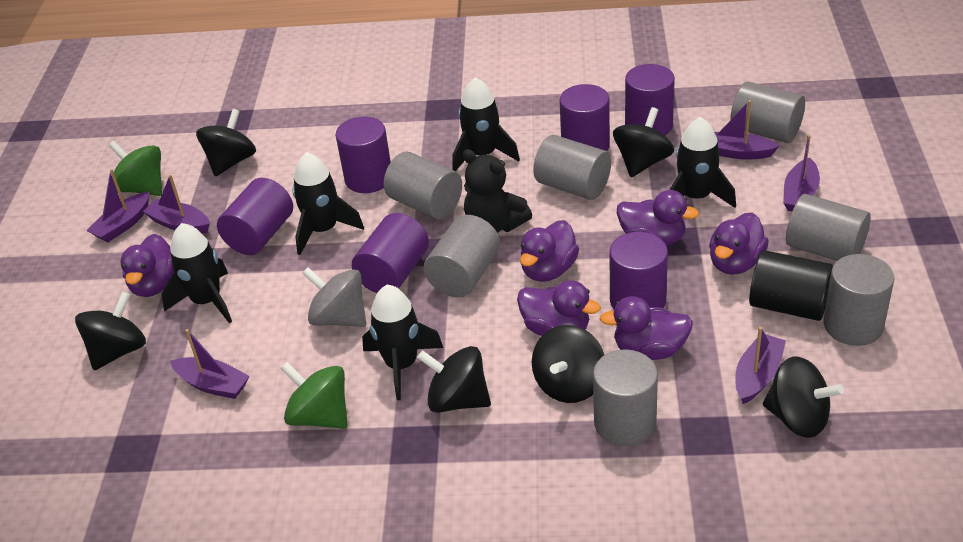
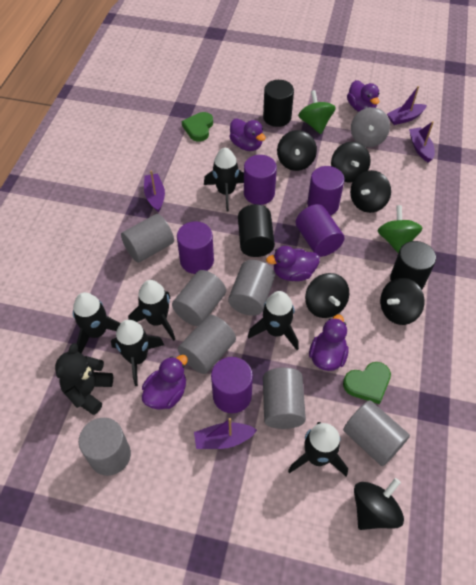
black cylinder: [749,250,833,321] = 1 -> [238,204,275,257] [263,80,294,127] [390,241,436,290] = 3
black rocket: [162,223,232,323] [292,152,364,255] [362,285,443,400] [452,77,520,171] [670,117,736,208] = 5 -> [73,292,121,353] [111,320,164,386] [128,280,175,341] [204,147,244,211] [248,291,299,350] [288,422,348,477] = 6
green heart: none = 0 -> [182,112,213,142] [343,362,391,404] = 2
purple boat: [86,169,150,243] [143,175,210,234] [170,329,250,399] [714,100,779,159] [735,327,786,404] [783,135,820,211] = 6 -> [144,170,165,212] [194,418,257,449] [387,86,427,125] [409,121,435,163] = 4
purple cylinder: [217,178,293,255] [336,116,391,193] [352,213,429,293] [560,84,610,151] [609,232,668,309] [625,64,675,136] = 6 -> [177,221,214,274] [211,357,253,413] [244,155,277,205] [296,204,345,257] [307,166,345,216] = 5
purple duck: [120,234,174,297] [517,280,601,336] [520,220,579,282] [600,296,693,360] [617,190,699,246] [709,213,769,275] = 6 -> [142,355,188,410] [229,118,266,151] [266,246,320,281] [309,315,349,371] [347,80,380,112] = 5

